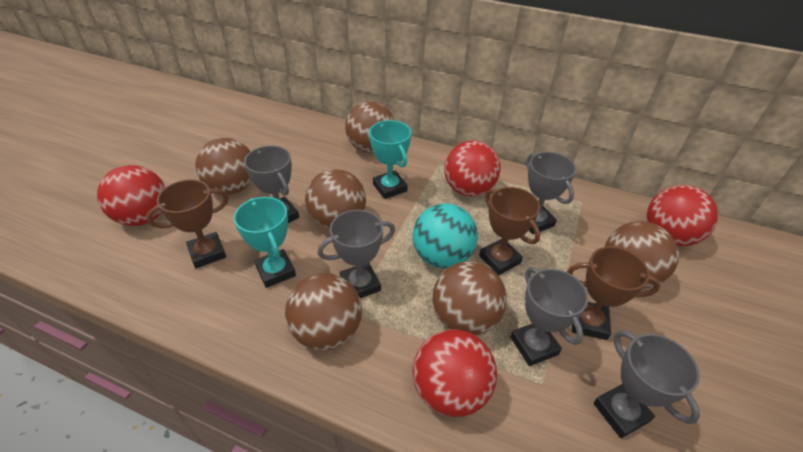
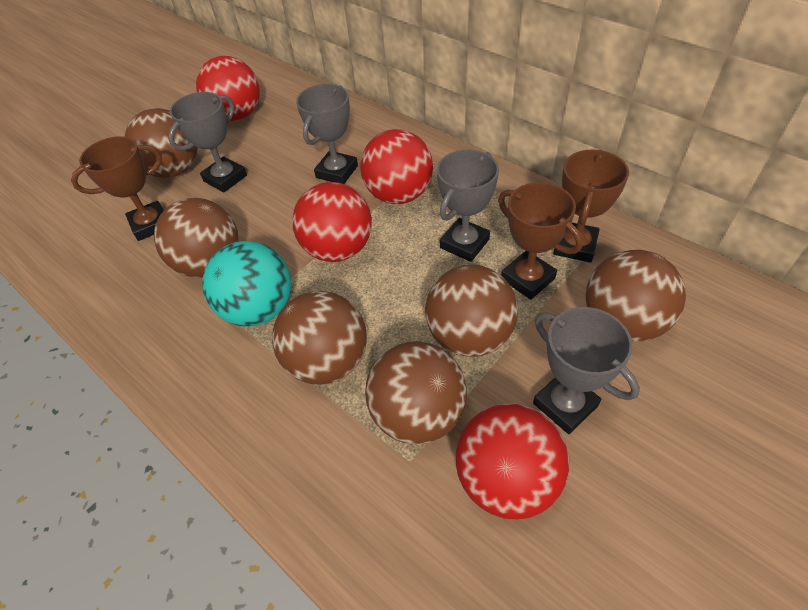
grey trophy: [244,146,299,223] [318,210,395,298] [511,267,588,366] [526,152,576,234] [593,330,700,438] = 5 -> [168,92,247,193] [296,84,358,184] [437,150,499,262] [533,307,640,434] = 4
turquoise trophy: [234,197,296,288] [369,120,411,199] = 2 -> none = 0

